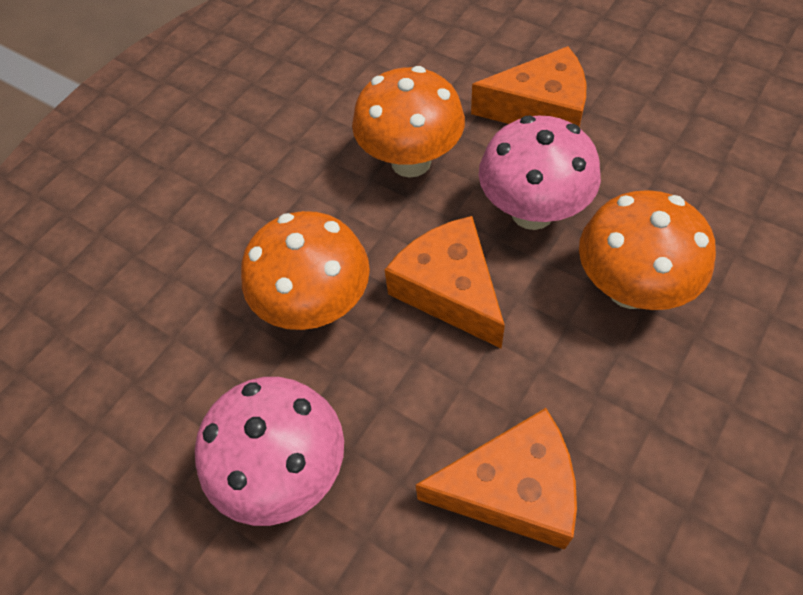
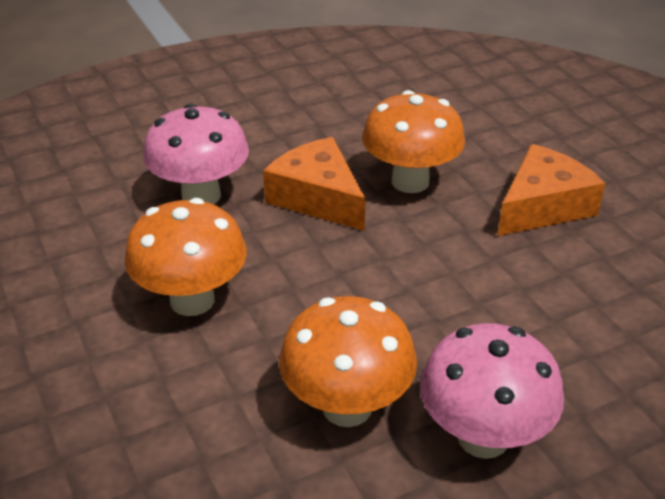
orange cheese: [385,216,505,348] [416,408,577,550] [471,46,586,128] = 3 -> [263,137,366,231] [497,144,605,236] = 2

